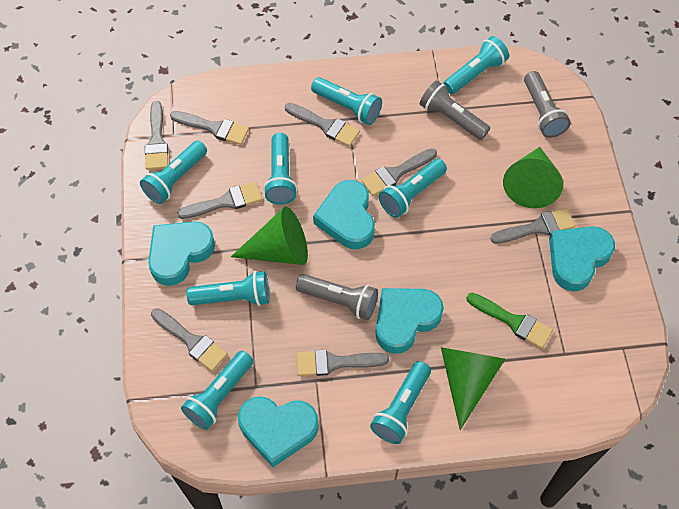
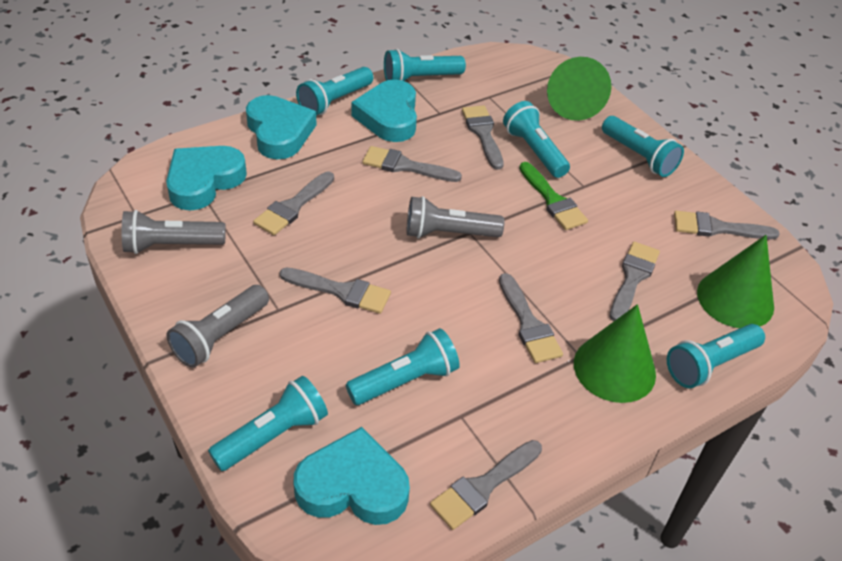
turquoise flashlight: [140,140,207,204] [181,351,253,430] [187,271,269,306] [264,133,297,205] [311,77,382,125] [370,361,431,444] [379,159,447,218] [443,36,509,94] = 8 -> [208,376,328,471] [296,67,373,116] [346,328,460,405] [384,49,466,81] [503,101,570,178] [602,116,684,177] [667,324,765,388] = 7
turquoise heart: [148,221,215,286] [238,396,319,467] [313,180,375,249] [376,288,444,354] [549,226,615,291] = 5 -> [166,146,247,211] [246,95,317,159] [294,427,410,525] [351,79,417,142] = 4

